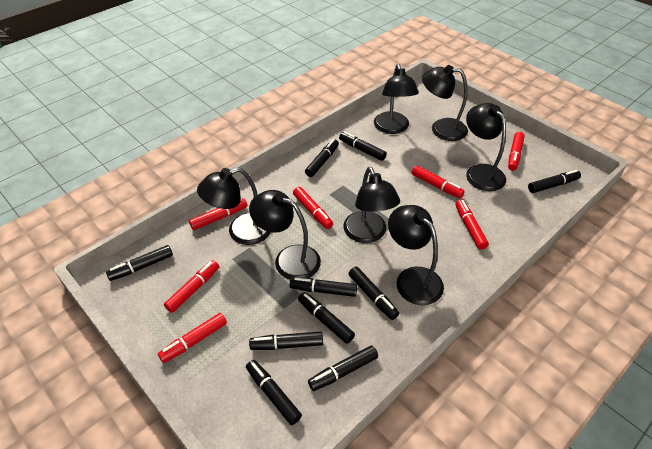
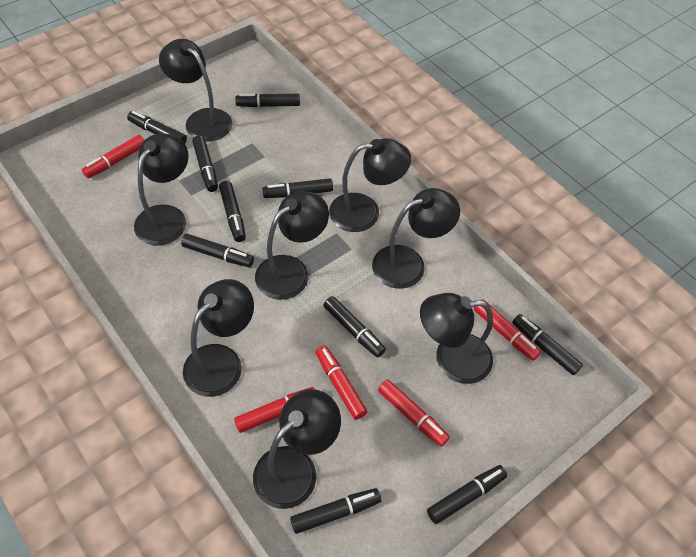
black lamp: [197,168,271,245] [249,190,321,279] [343,167,400,243] [374,64,419,134] [388,205,444,305] [422,65,468,141] [466,103,506,191] = 7 -> [134,134,189,246] [159,39,232,142] [183,279,254,397] [253,389,341,509] [255,191,329,300] [329,138,411,232] [372,188,460,289] [420,293,493,384] = 8
red marker: [158,313,227,363] [164,260,219,313] [189,198,247,230] [293,187,333,229] [412,165,465,198] [455,199,489,250] [508,132,525,171] = 7 -> [82,135,145,178] [234,387,315,433] [316,345,368,420] [378,380,450,447] [474,299,541,361] = 5

